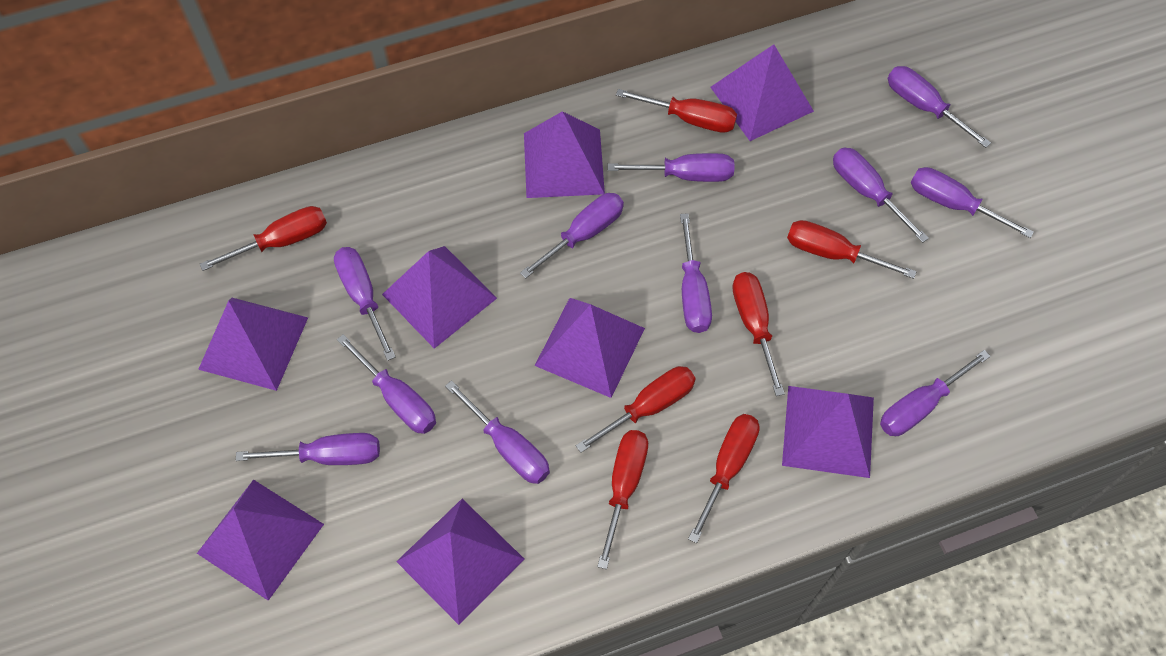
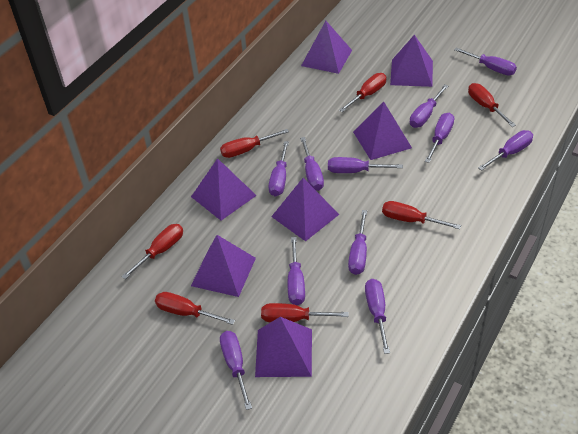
purple pyramid: [197,479,324,601] [198,298,308,391] [382,246,497,349] [396,499,524,625] [524,111,605,198] [534,298,645,398] [710,45,814,141] [782,386,874,478] = 8 -> [191,158,257,220] [191,235,256,297] [255,317,312,377] [271,178,339,241] [301,21,352,74] [353,102,412,160] [390,35,433,87] = 7

